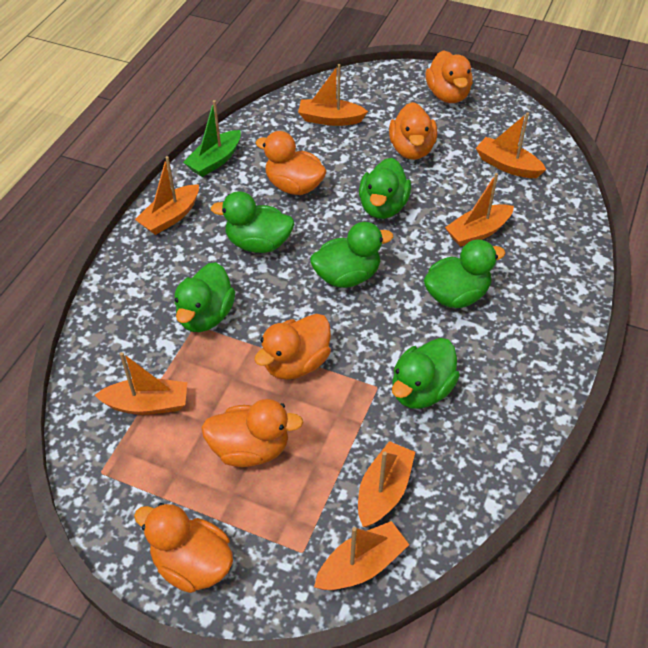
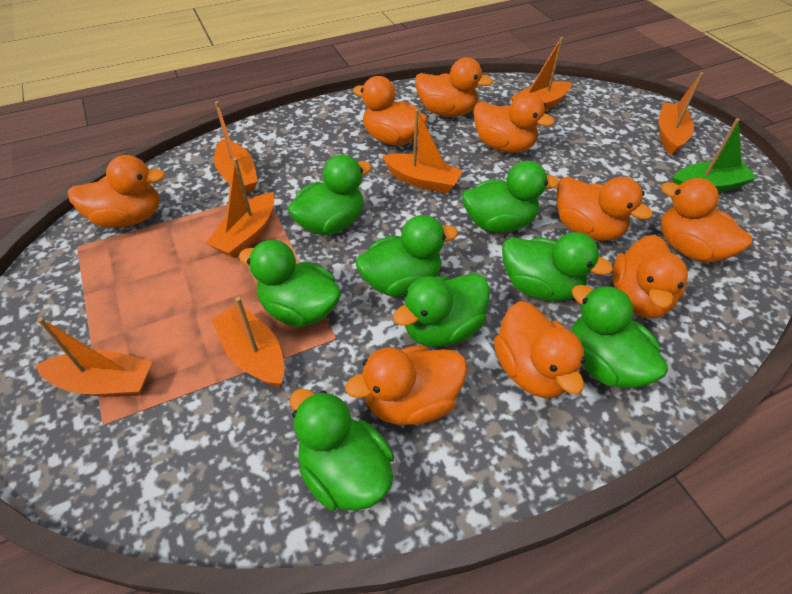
green duck: [175,262,235,332] [210,191,294,253] [310,222,393,288] [359,158,411,219] [392,338,460,409] [424,240,505,308] = 6 -> [239,240,342,327] [288,155,372,236] [290,388,394,511] [356,215,458,297] [393,273,490,347] [462,161,559,233] [502,232,613,301] [572,285,668,388] = 8
orange duck: [134,503,233,593] [201,399,303,467] [254,314,331,380] [256,131,327,195] [389,102,437,160] [426,50,473,103] = 6 -> [68,155,165,228] [345,346,467,425] [353,76,428,146] [415,57,493,117] [473,93,555,153] [494,301,585,398] [557,177,653,241] [612,235,688,318] [661,178,752,263] = 9

